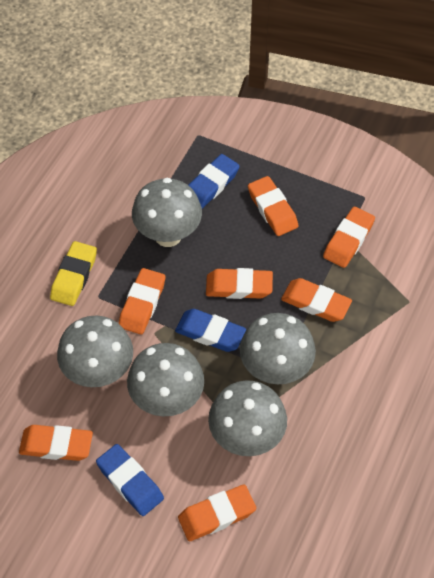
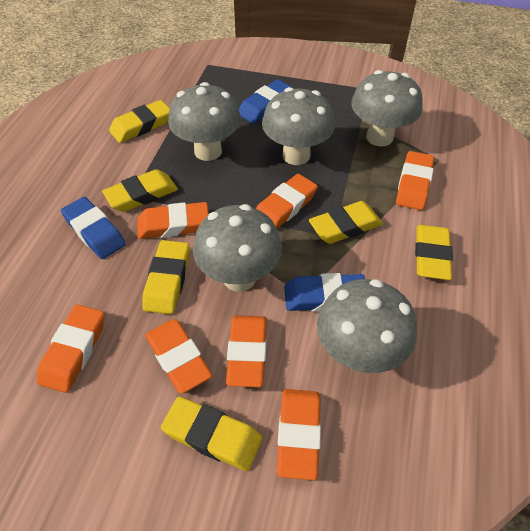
yellow eraser: [50,241,97,306] = 1 -> [102,169,178,212] [109,100,170,143] [142,240,190,314] [161,397,262,471] [309,201,383,244] [415,225,453,280] = 6

